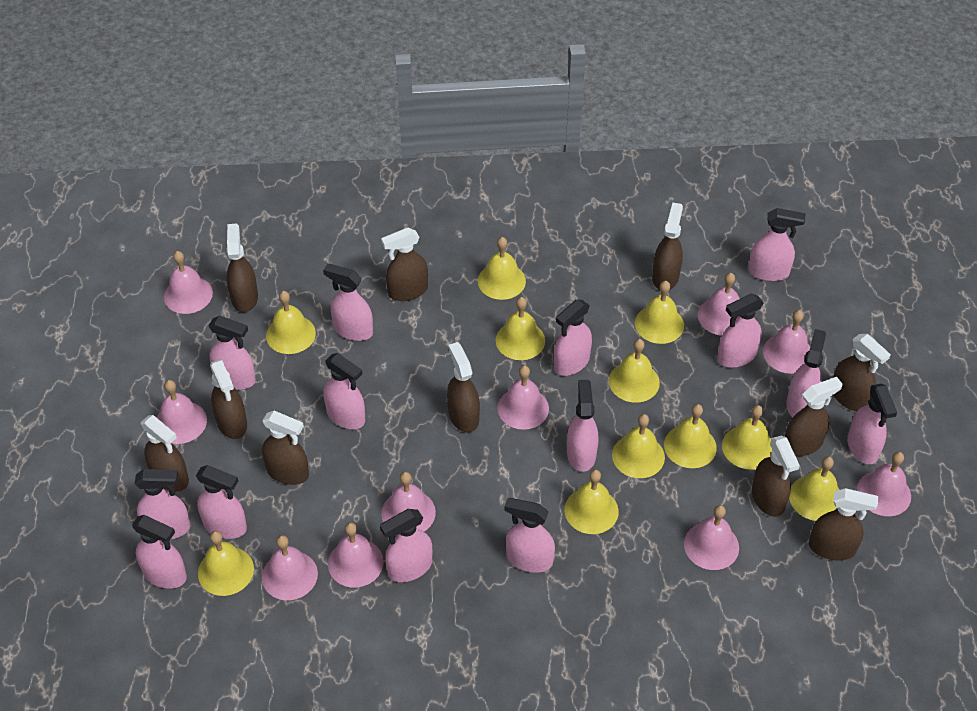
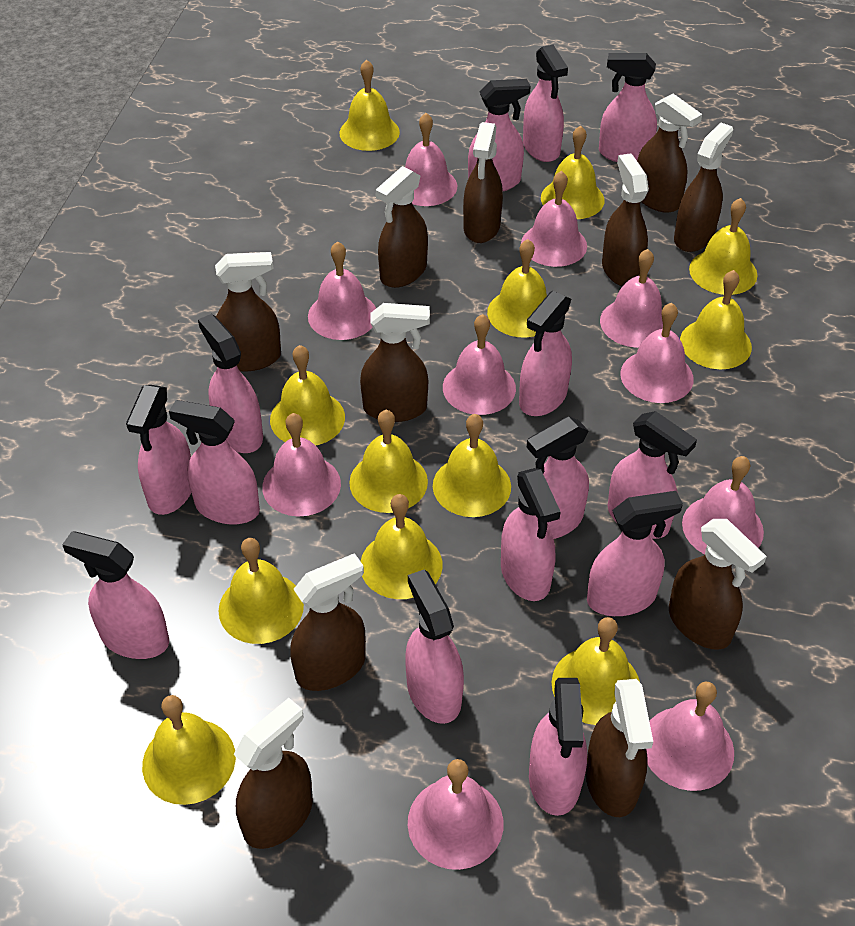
yellow bell: [198,531,254,596] [266,291,316,354] [478,237,526,300] [496,297,545,360] [564,469,619,534] [609,339,660,403] [612,414,665,478] [635,281,684,344] [664,404,717,468] [722,405,773,470] [789,457,840,521] = 11 -> [142,695,236,805] [218,538,304,644] [270,345,345,445] [339,60,400,151] [349,410,428,513] [361,494,443,599] [433,414,511,517] [487,239,547,338] [541,125,604,219] [552,617,640,725] [680,270,752,369] [689,198,758,295] = 12

